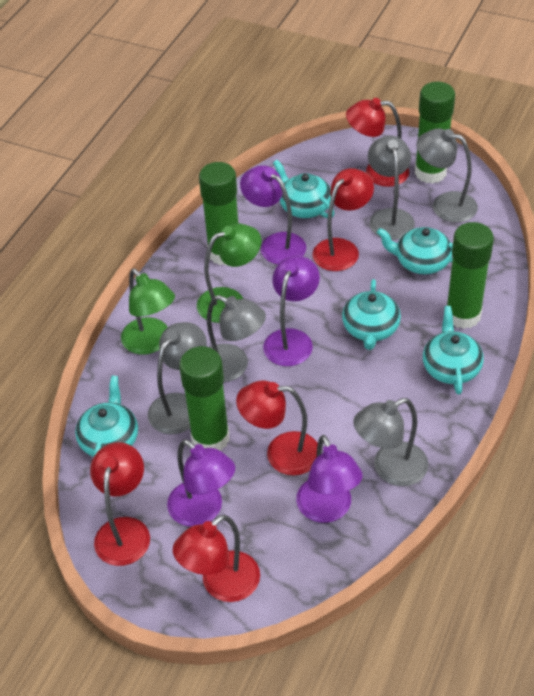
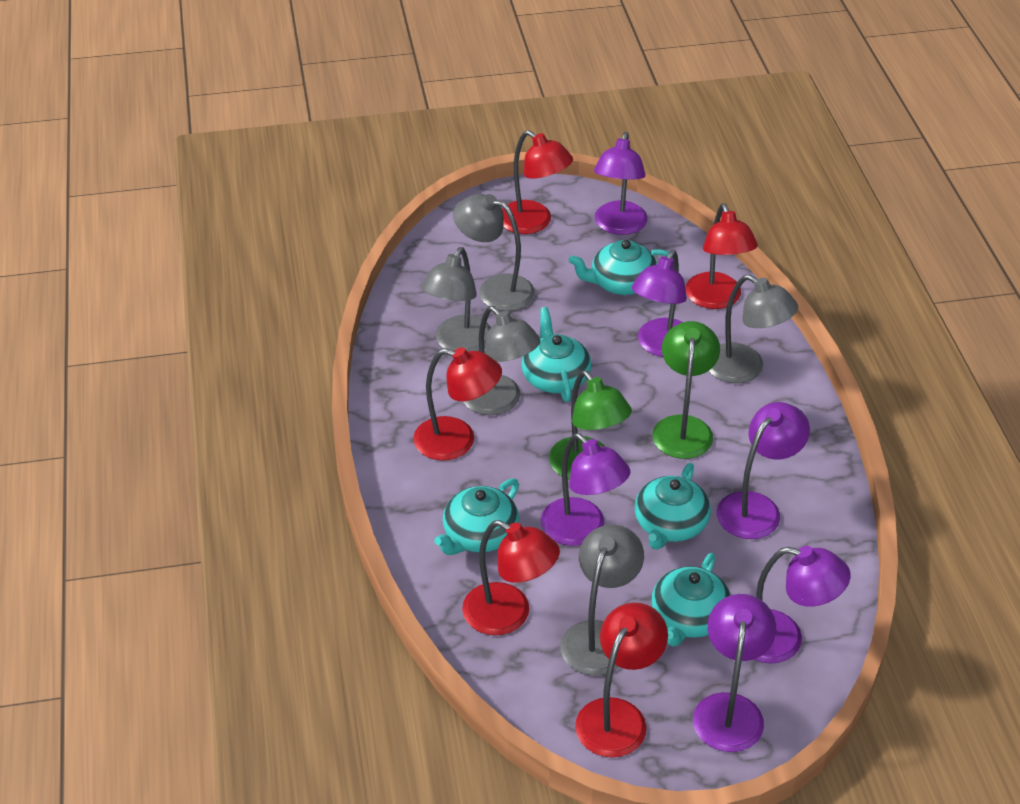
green glue stick: [179,346,230,451] [199,162,239,265] [415,82,455,184] [447,222,494,329] = 4 -> none = 0
purple lamp: [167,439,235,527] [240,165,306,264] [263,256,320,366] [296,435,363,523] = 4 -> [541,433,630,546] [594,132,648,235] [632,250,687,357] [693,594,776,752] [717,402,810,539] [753,546,851,664] = 6

